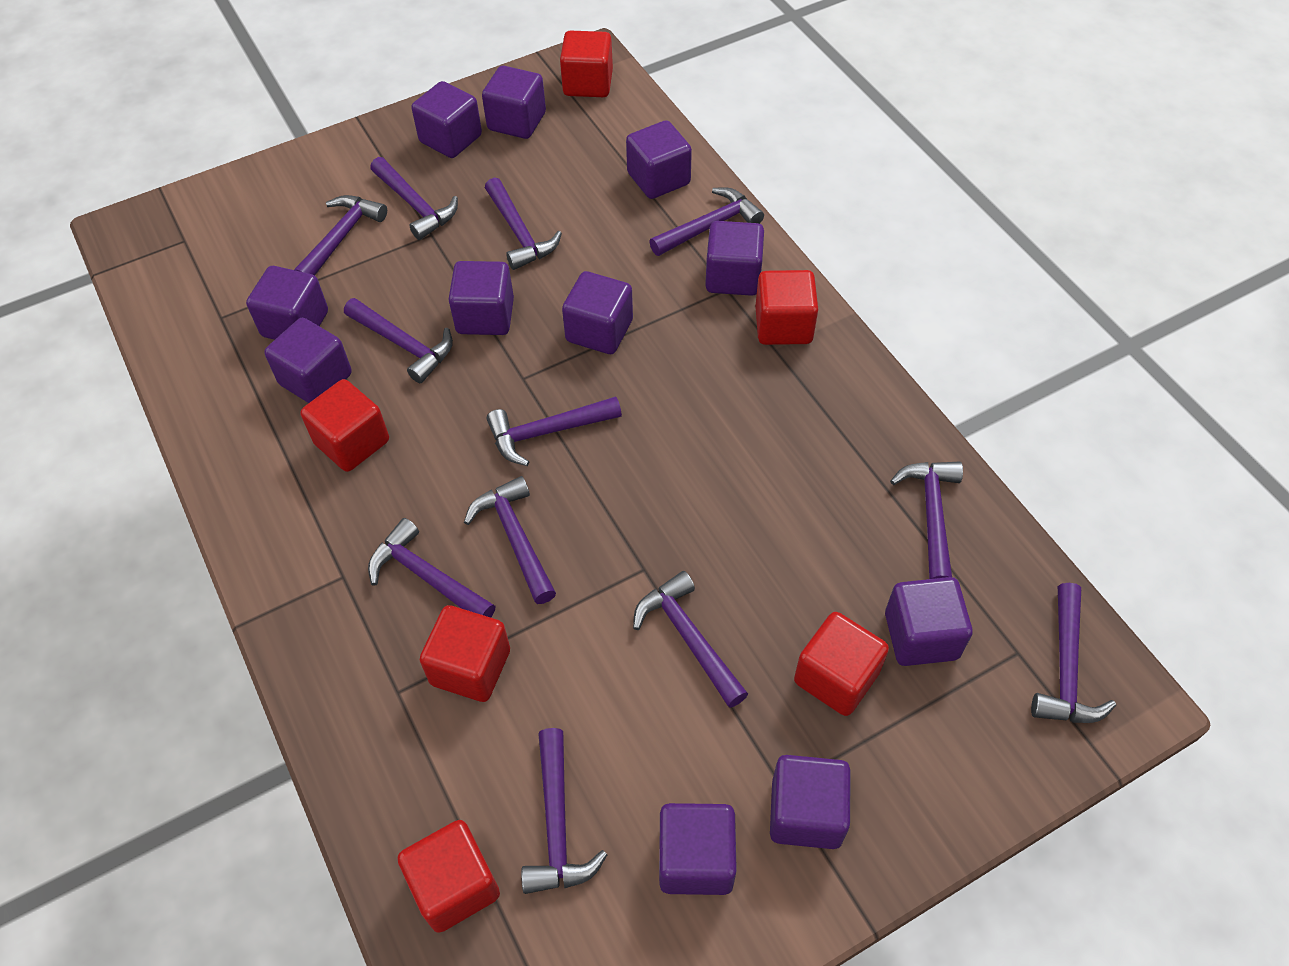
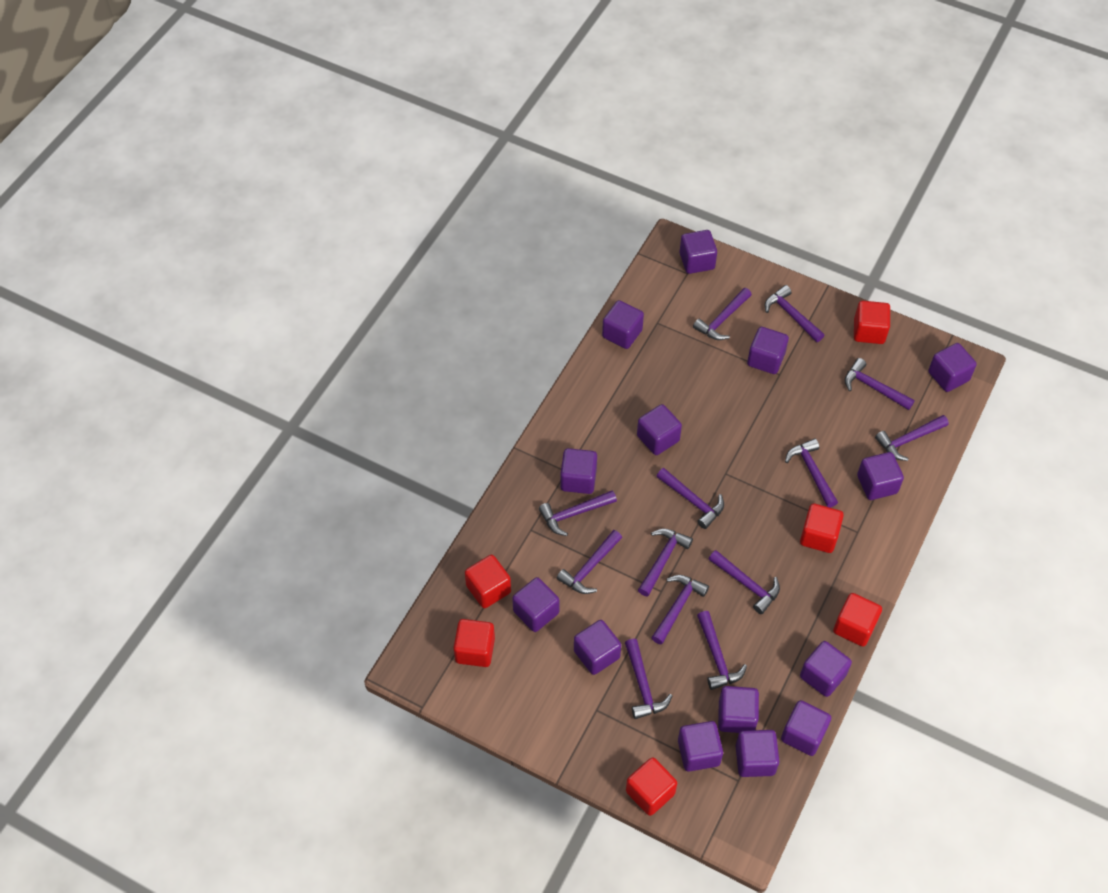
purple cube: [246,266,328,340] [264,318,352,403] [411,81,482,158] [448,261,514,335] [482,66,546,139] [562,271,633,354] [626,120,692,199] [659,803,737,895] [705,221,764,296] [770,755,851,849] [885,577,973,666] = 11 -> [512,577,559,632] [560,448,597,494] [574,620,621,675] [602,300,644,349] [637,404,682,455] [678,721,723,772] [680,230,717,274] [718,686,759,733] [736,730,779,777] [747,327,789,374] [781,700,831,756] [800,641,852,697] [857,452,904,500] [928,343,977,392] = 14
purple hammer: [294,195,387,276] [344,298,453,383] [368,518,496,618] [370,157,458,240] [464,476,556,604] [485,177,562,270] [487,396,622,466] [521,728,607,894] [633,571,748,708] [649,187,764,256] [890,462,963,579] [1031,583,1116,723] = 12 -> [539,490,617,536] [557,530,622,594] [625,639,672,719] [638,529,693,596] [651,575,709,644] [656,468,724,529] [693,288,752,340] [697,611,747,690] [709,550,780,614] [765,285,824,342] [785,438,838,508] [844,358,915,410] [875,415,949,461] = 13

